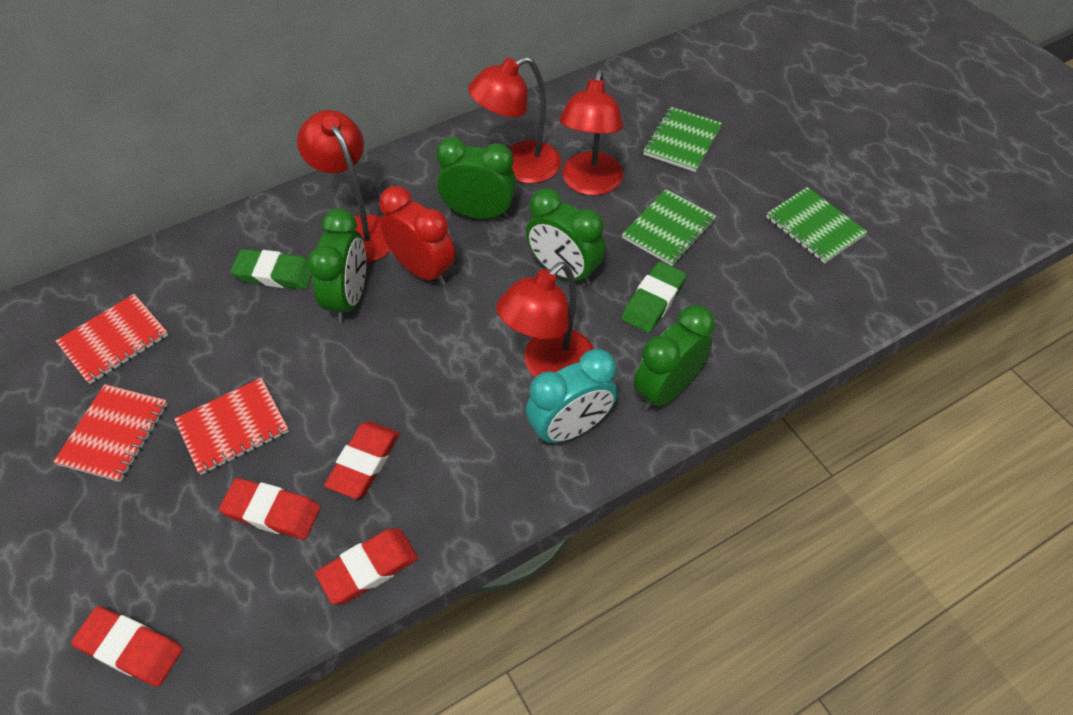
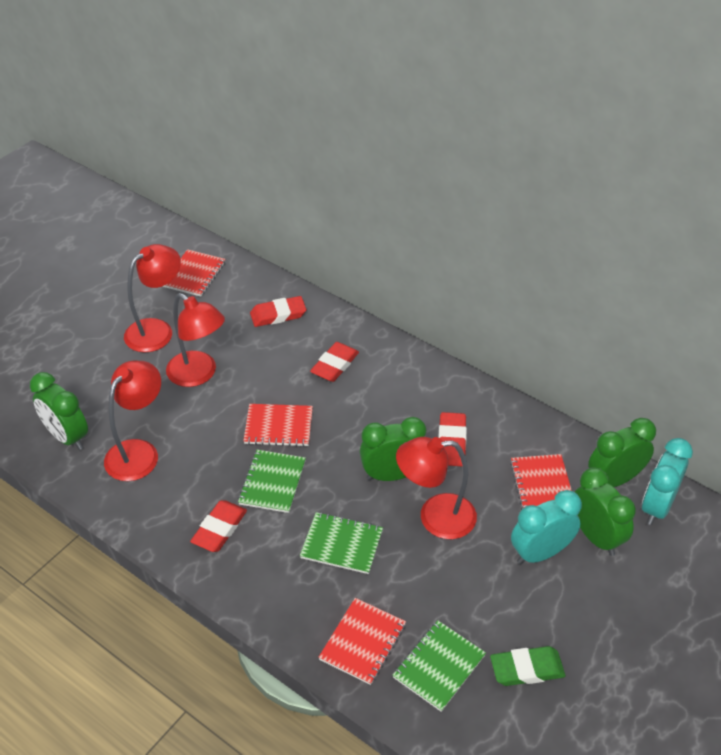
green eraser: [231,249,312,290] [622,261,686,333] = 2 -> [490,646,565,686] = 1
red clock: [379,186,455,286] = 1 -> none = 0
red notebook: [53,384,168,482] [56,294,168,384] [174,378,289,475] = 3 -> [163,249,226,297] [243,404,313,447] [318,598,406,685] [510,454,572,510] = 4
turquoise clock: [526,349,617,445] = 1 -> [511,490,582,564] [642,438,693,525] = 2

